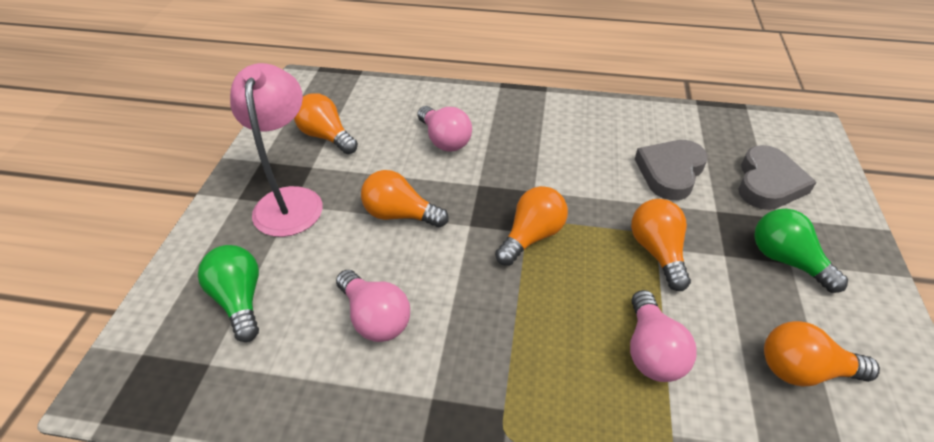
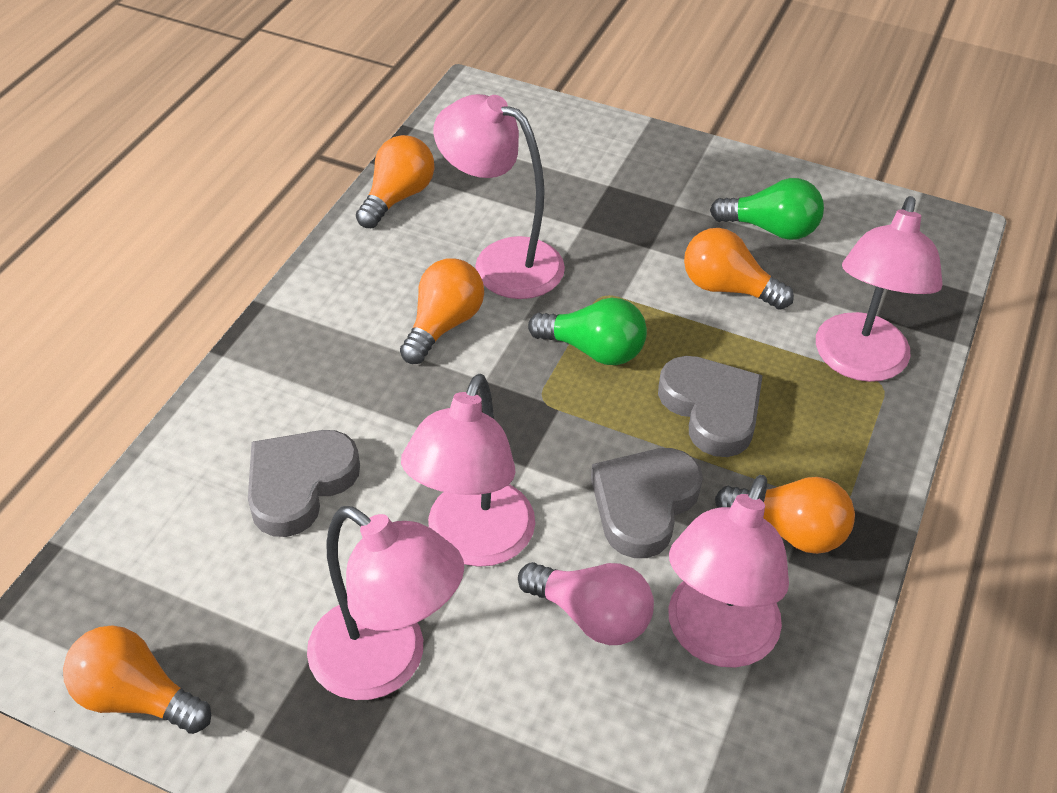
grey heart: [635,140,708,200] [738,145,816,210] = 2 -> [248,430,360,537] [591,448,703,558] [658,356,763,457] = 3
pink lamp: [230,63,323,237] = 1 -> [307,506,464,700] [401,374,535,567] [433,94,565,299] [668,475,789,668] [816,196,943,382] = 5
pink light bulb: [336,270,410,342] [417,106,472,151] [630,290,697,382] = 3 -> [518,562,654,645] = 1

